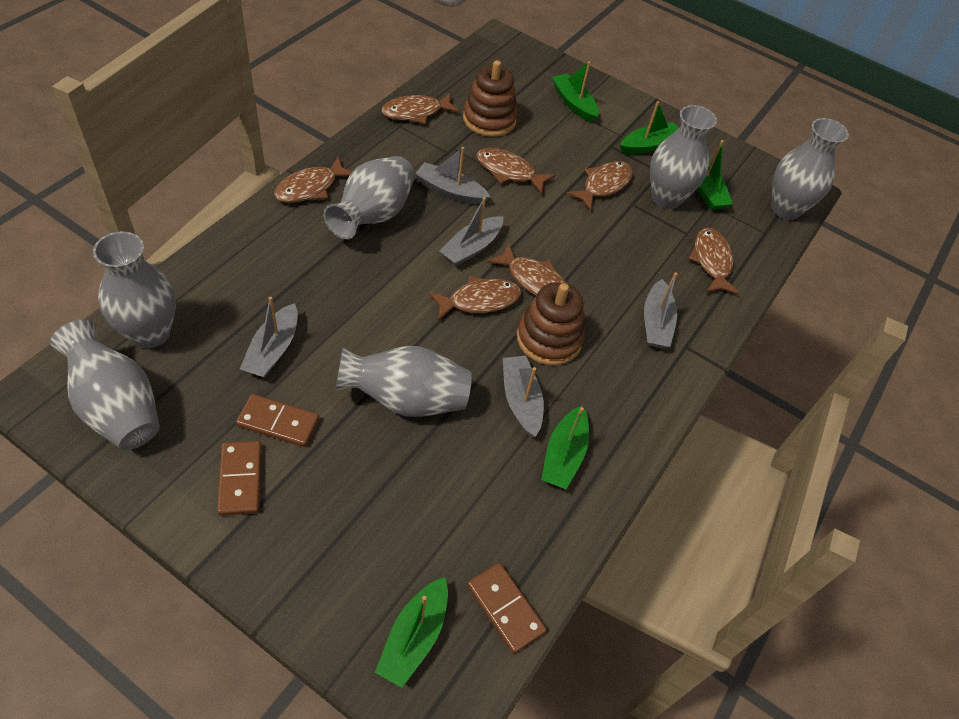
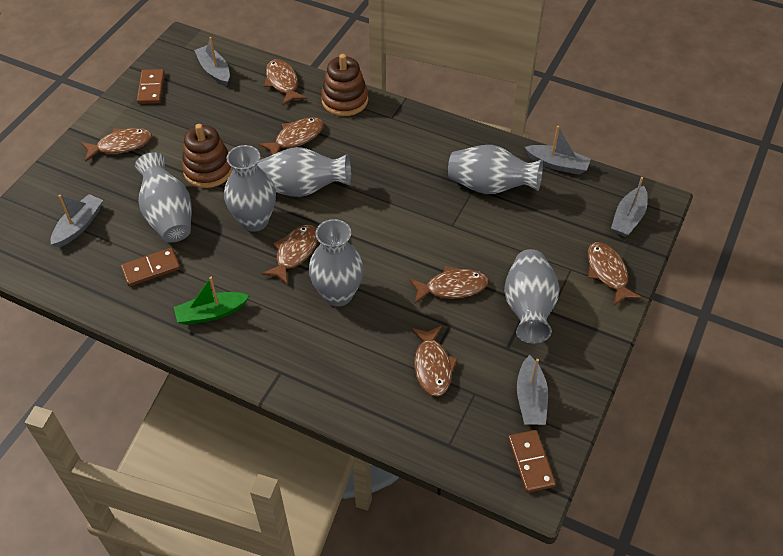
green boat: [375,577,448,688] [541,405,589,489] [552,62,599,122] [620,101,678,154] [697,140,733,210] = 5 -> [174,277,250,325] = 1

